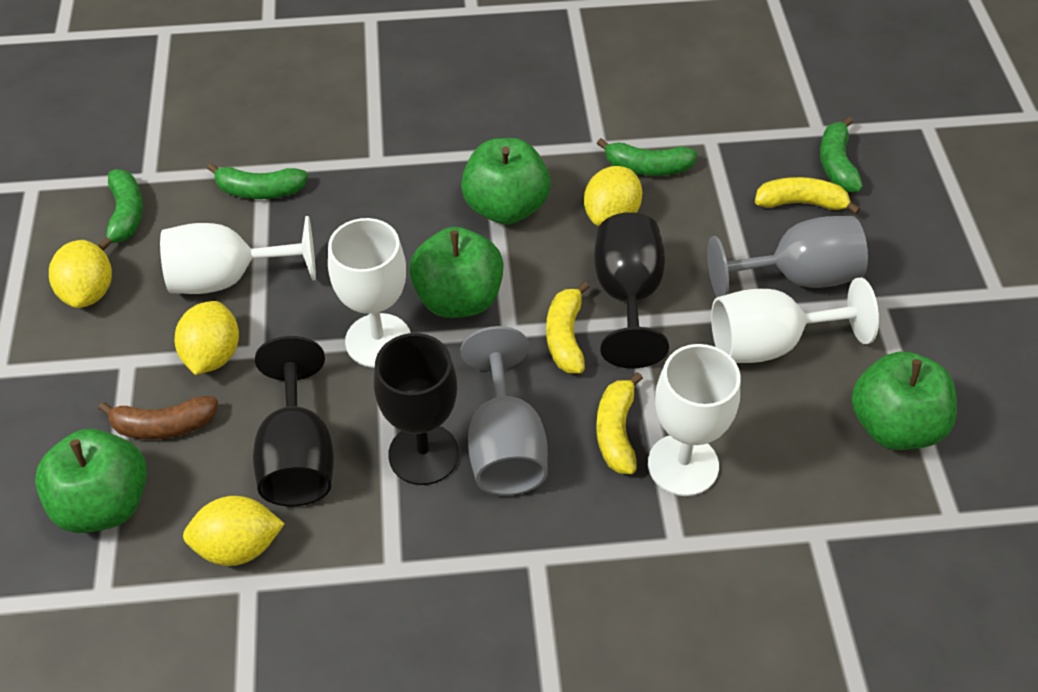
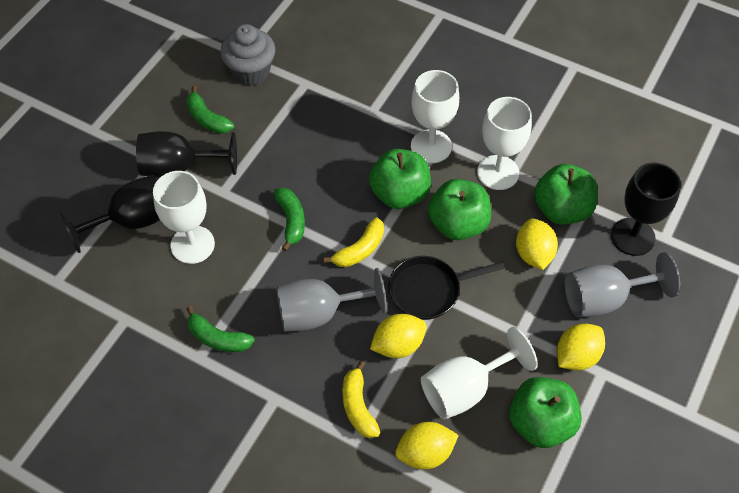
black pan: none = 0 -> [388,256,505,320] = 1
brown banana: [98,396,218,440] = 1 -> none = 0
green banana: [98,169,143,251] [207,163,308,199] [597,138,697,176] [820,117,863,192] = 4 -> [186,86,234,134] [186,306,255,352] [274,187,305,251] = 3
grey cupcake: none = 0 -> [220,24,275,86] = 1
yellow banana: [546,281,589,373] [596,372,643,474] [755,177,860,214] = 3 -> [323,217,384,267] [342,361,381,438] = 2

